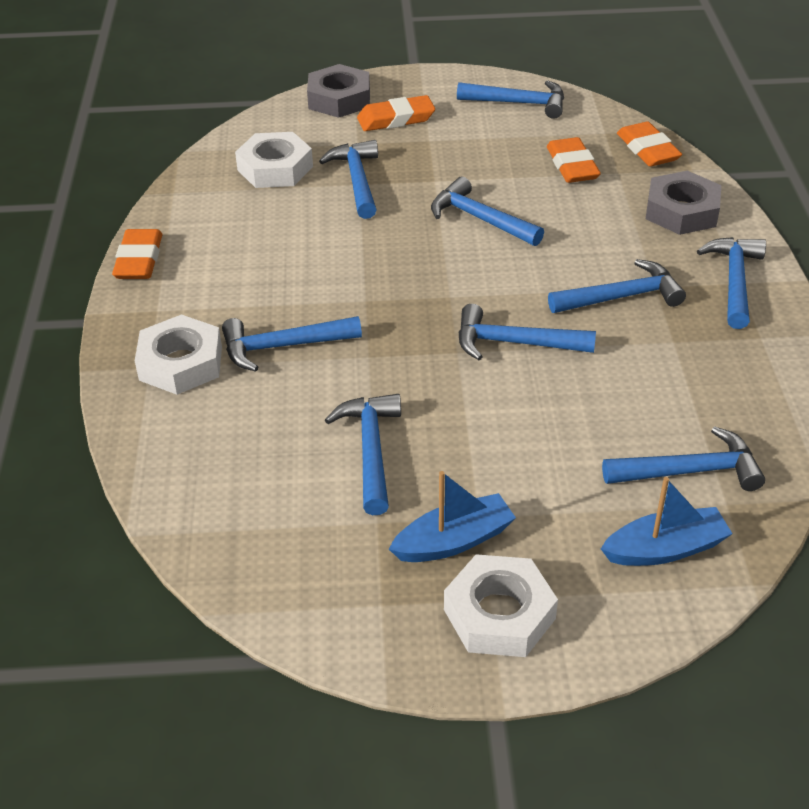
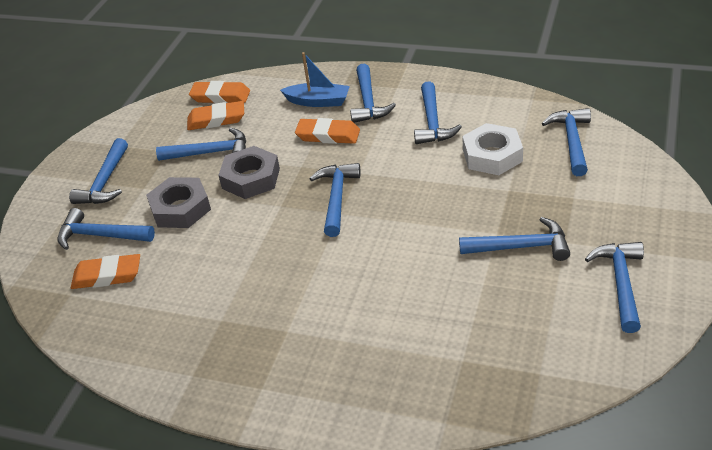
blue boat: [389,471,516,562] [601,477,732,566] = 2 -> [280,52,350,107] = 1
white nut: [135,314,222,395] [235,132,313,188] [444,554,558,657] = 3 -> [462,123,523,175] = 1

